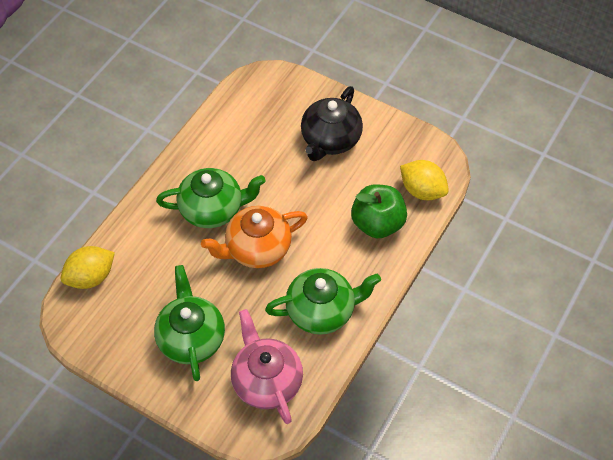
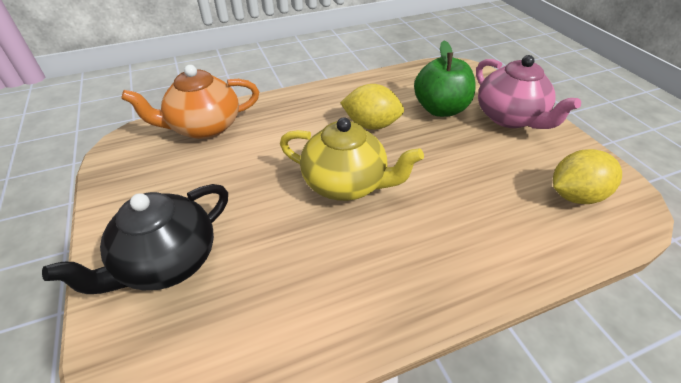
green teapot: [154,265,225,381] [156,168,266,228] [265,268,381,335] = 3 -> none = 0
yellow teapot: none = 0 -> [280,117,424,201] = 1

